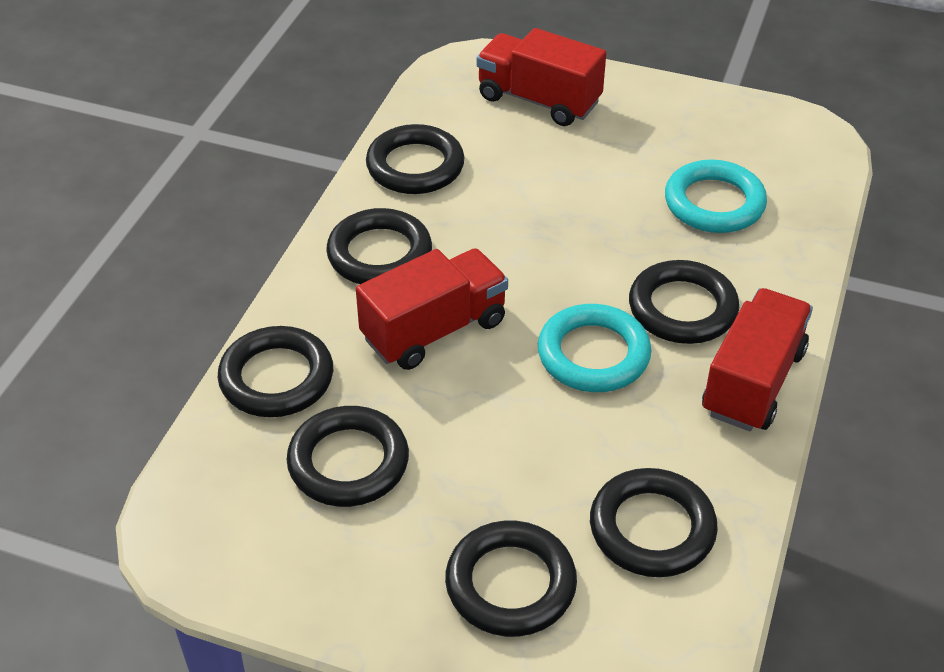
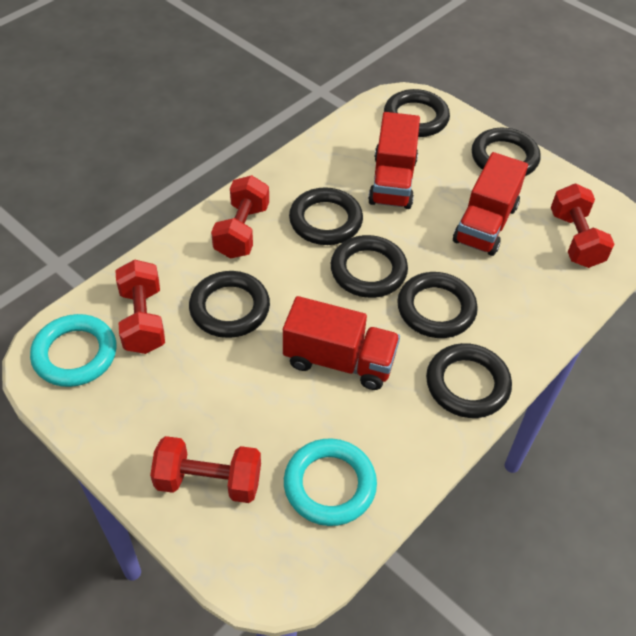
red dumbbell: none = 0 -> [115,259,165,354] [150,436,261,503] [211,175,269,259] [551,184,615,268] = 4

